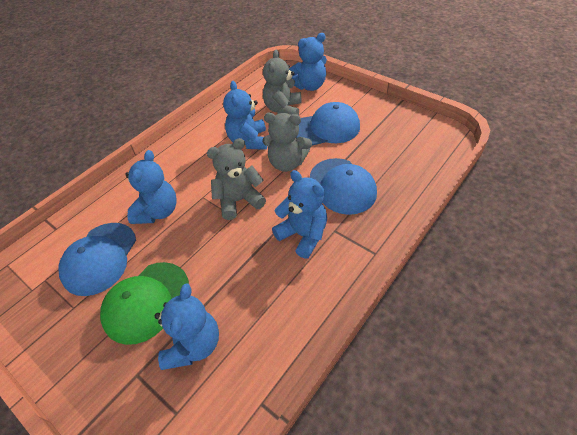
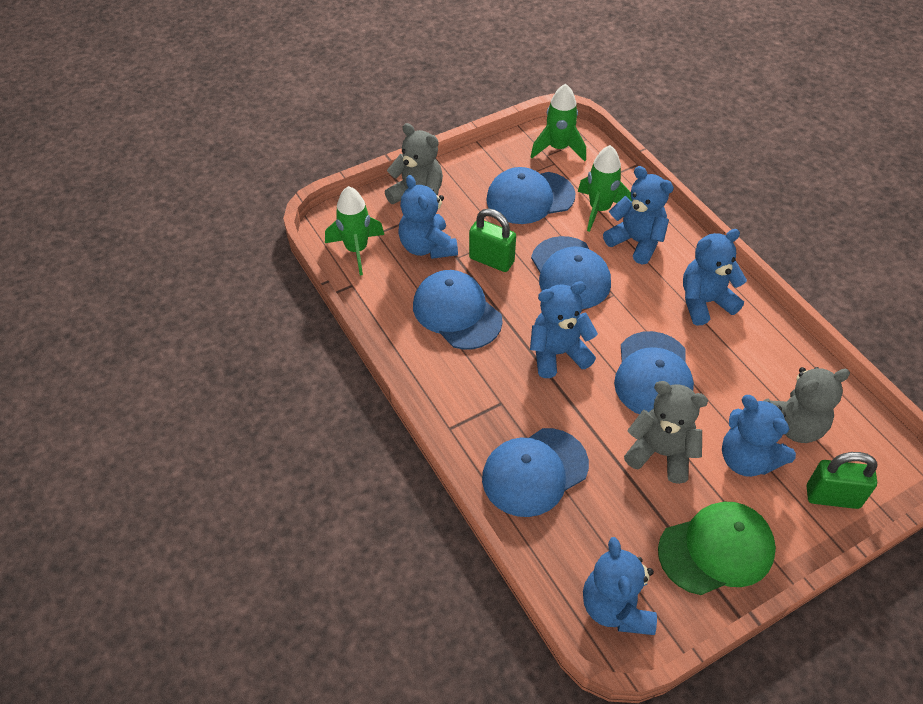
blue cap: [58,223,136,296] [296,102,360,146] [310,158,377,215] = 3 -> [413,270,503,349] [482,428,589,517] [486,167,575,224] [531,236,611,309] [614,331,694,414] = 5
blue teddy bear: [125,150,177,224] [155,284,219,370] [223,81,268,150] [272,170,327,259] [289,33,327,91] = 5 -> [398,175,458,259] [530,281,598,378] [583,537,657,635] [603,166,674,265] [683,229,747,326] [722,395,796,477] = 6
green padlock: none = 0 -> [469,209,516,272] [807,452,878,509] = 2
green rocket: none = 0 -> [325,186,384,275] [531,84,586,161] [578,145,632,232] = 3

